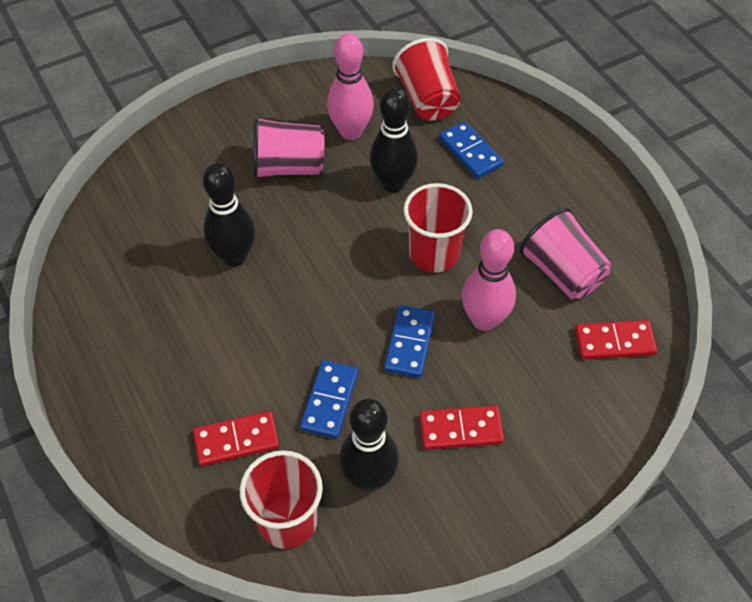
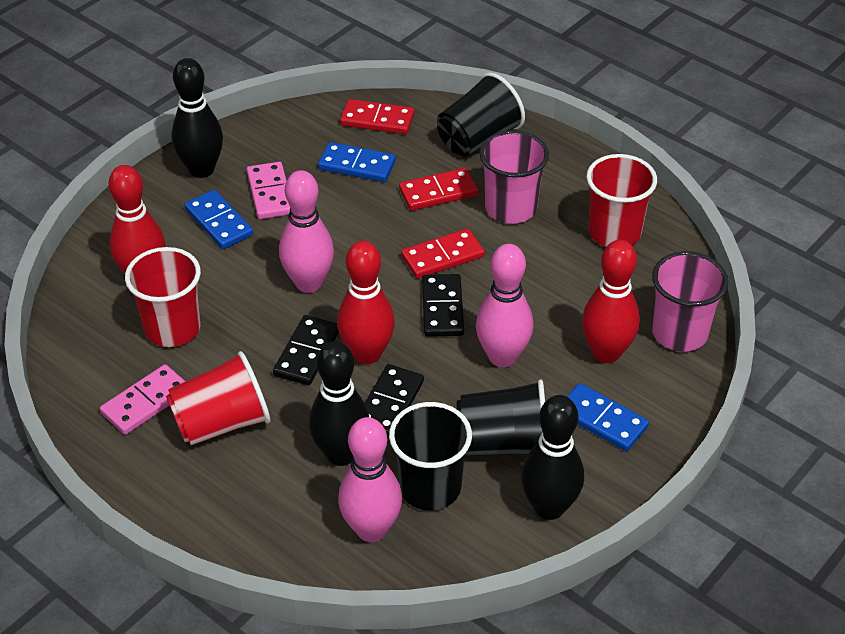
black cup: none = 0 -> [389,402,472,511] [437,73,525,157] [457,379,545,456] = 3
black domino: none = 0 -> [273,315,339,385] [365,364,424,438] [422,274,464,337] = 3
pink bowling pin: [327,33,374,140] [462,229,516,331] = 2 -> [279,170,334,293] [338,417,402,542] [476,244,533,367] = 3
pink domino: none = 0 -> [100,364,186,435] [247,162,290,219] = 2
red bowling pin: none = 0 -> [109,165,166,274] [337,241,395,364] [582,240,640,363] = 3

